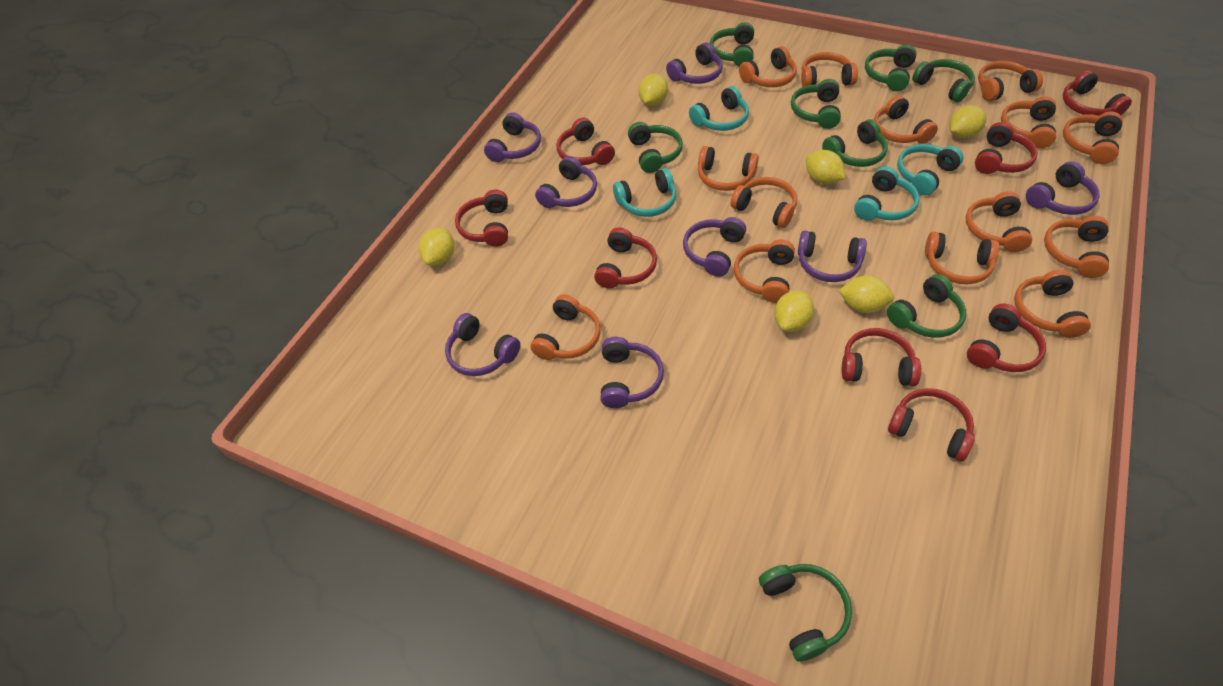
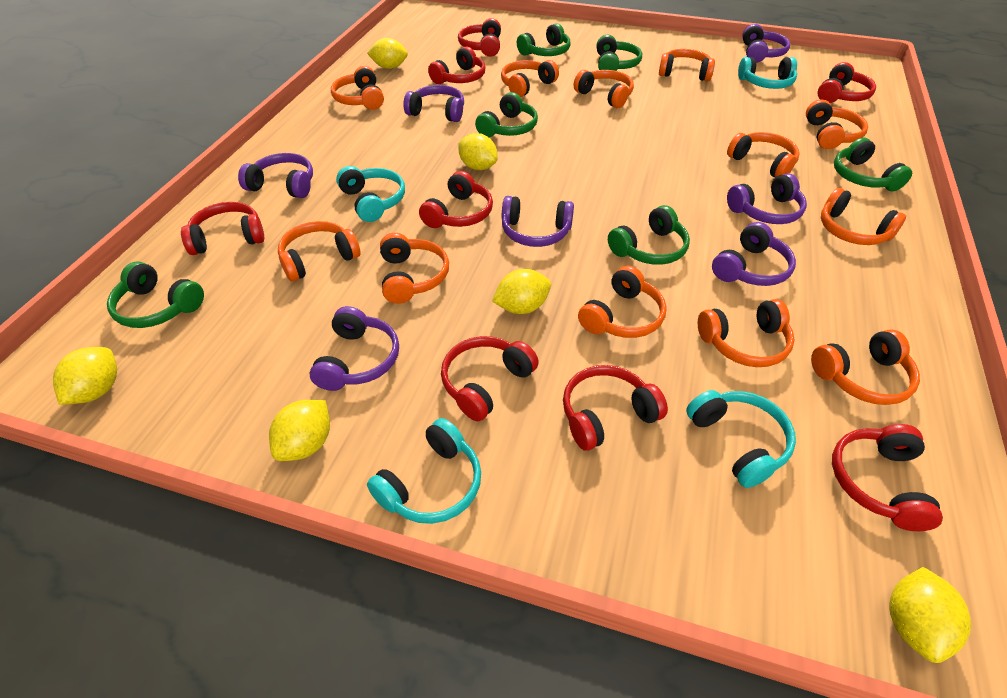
green headphones: [628,122,683,173] [709,22,754,66] [759,564,852,661] [791,79,841,129] [822,119,888,167] [865,45,916,91] [887,274,966,338] [912,59,975,103] = 8 -> [107,262,204,328] [475,92,538,137] [517,23,571,56] [597,35,642,71] [608,205,690,265] [834,137,912,192] = 6
orange headphones: [530,294,601,360] [698,146,759,191] [730,177,797,228] [734,239,795,303] [739,46,797,87] [801,52,858,87] [874,95,938,144] [925,232,999,284] [966,191,1032,252] [978,61,1043,101] [1001,96,1056,148] [1014,269,1091,338] [1044,216,1109,278] [1063,111,1123,164] = 14 -> [278,221,360,281] [331,66,384,110] [380,233,449,304] [501,60,559,97] [574,70,634,108] [578,266,667,338] [659,49,715,81] [698,299,795,367] [727,132,800,177] [806,99,868,149] [811,329,920,405] [821,188,906,245] = 12
purple headphones: [445,313,520,376] [484,112,541,162] [535,156,597,208] [600,337,664,408] [666,43,723,84] [683,217,746,277] [798,231,867,282] [1026,161,1100,215] = 8 -> [238,153,313,198] [310,306,399,391] [403,85,464,122] [502,196,574,247] [712,222,796,286] [727,173,807,224] [742,24,790,63] = 7

